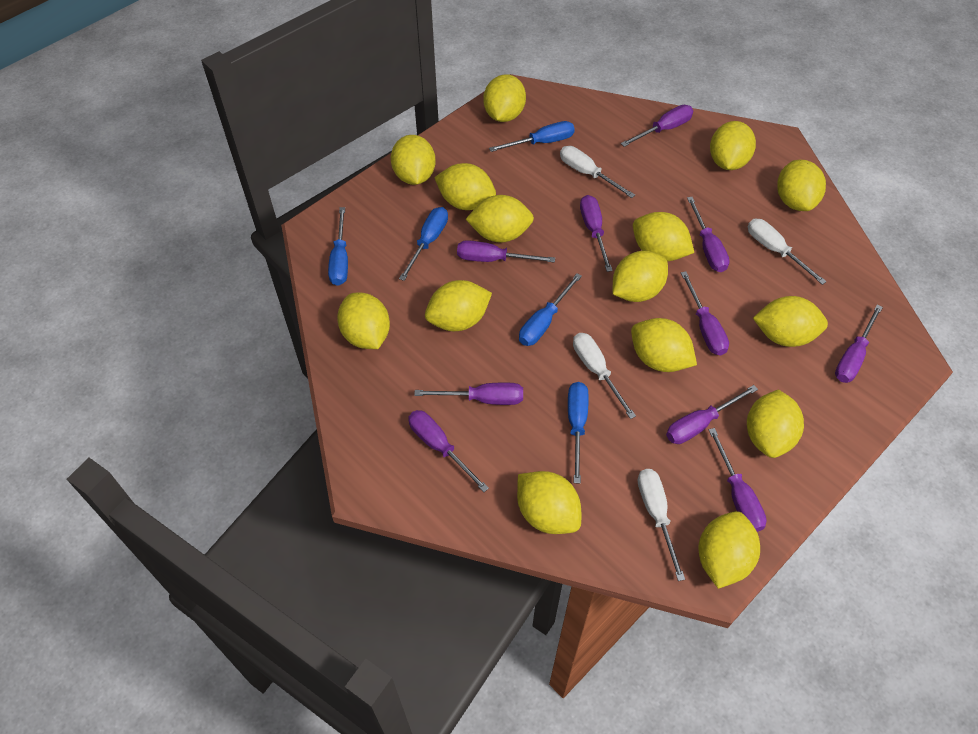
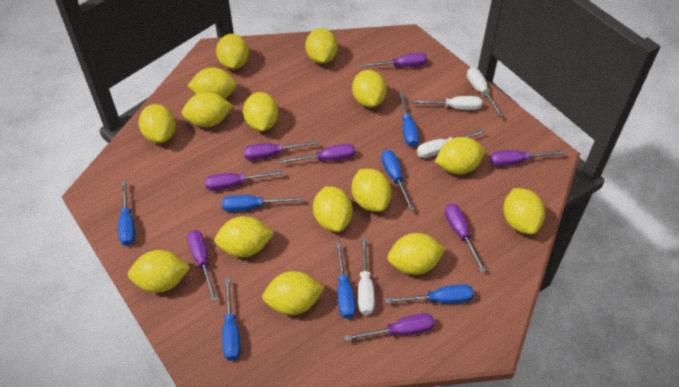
blue screwdriver: [328,207,348,286] [399,207,448,281] [489,121,575,152] [519,273,582,346] [568,382,589,484] = 5 -> [118,180,135,246] [222,195,302,212] [222,278,241,361] [336,242,356,319] [381,150,415,211] [385,284,474,304] [399,92,419,147] = 7
purple screwdriver: [408,410,489,492] [414,383,523,405] [457,240,555,263] [580,195,613,272] [621,105,693,147] [666,385,758,444] [681,271,729,355] [687,197,730,272] [709,428,767,532] [835,305,883,383] = 10 -> [187,230,217,302] [205,170,283,191] [244,140,319,160] [280,144,355,164] [344,313,435,342] [361,53,427,68] [445,204,486,272] [490,150,565,166] = 8

